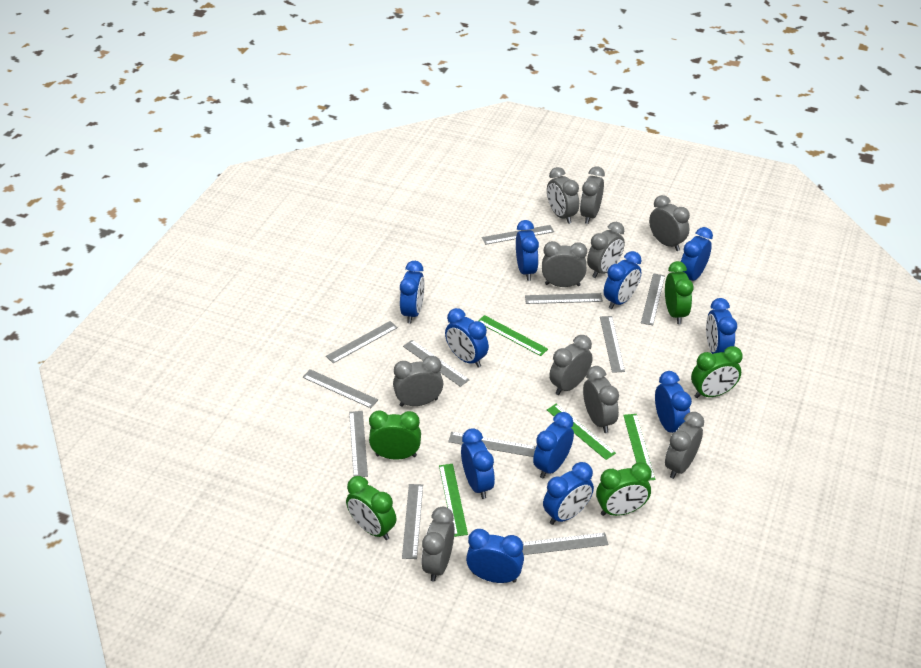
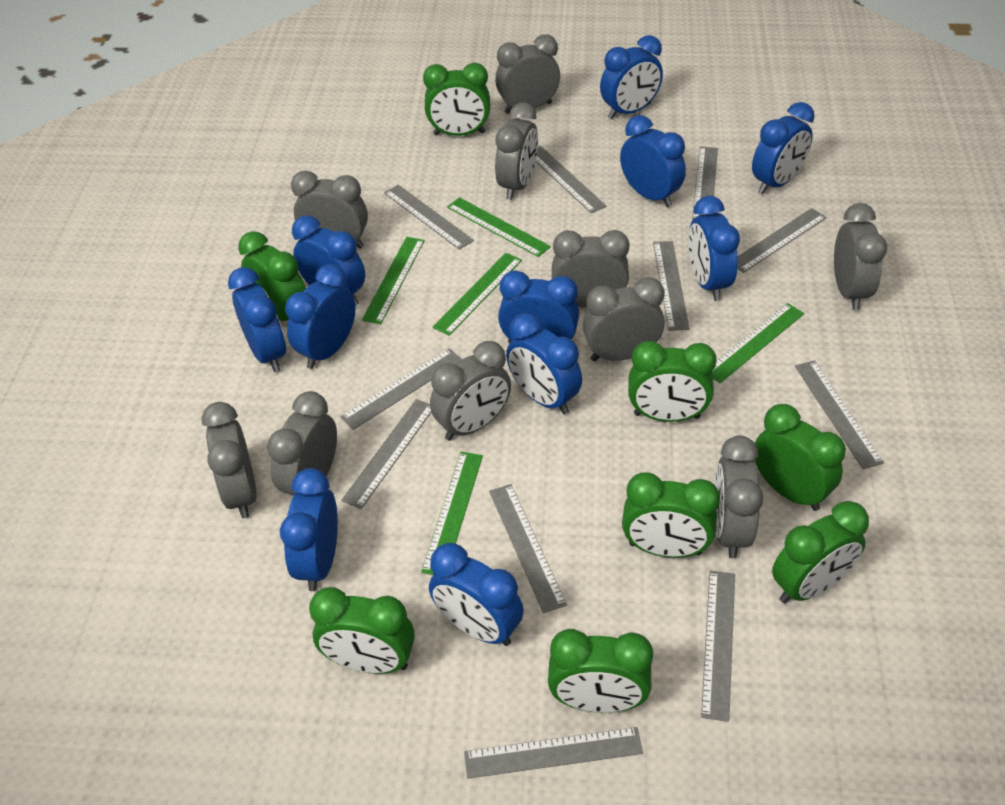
green clock: [346,476,397,540] [369,410,421,460] [596,462,652,516] [665,261,694,324] [691,346,743,398] = 5 -> [238,231,306,321] [309,587,415,674] [423,63,490,136] [548,629,653,713] [622,472,720,558] [628,341,717,422] [754,404,846,511] [772,501,869,603] = 8
green ruler: [439,464,468,537] [478,315,548,356] [547,404,616,460] [623,414,655,480] = 4 -> [362,237,425,324] [421,452,483,575] [433,253,522,336] [447,197,551,257] [712,303,804,383] = 5

